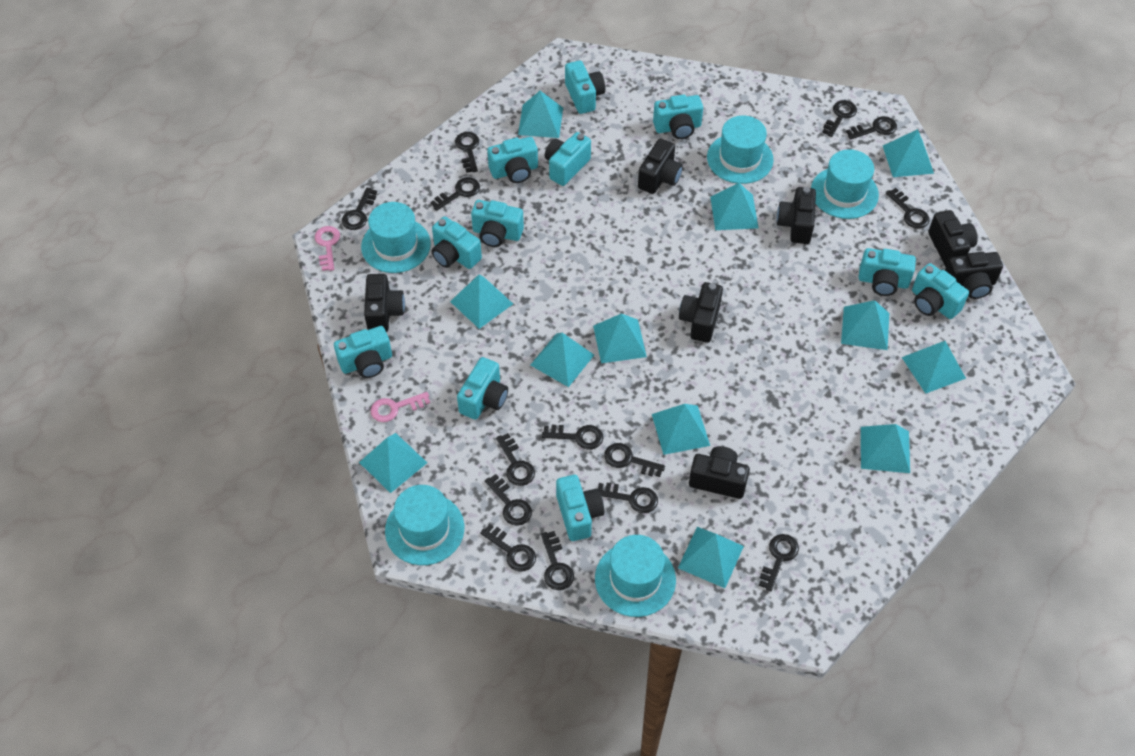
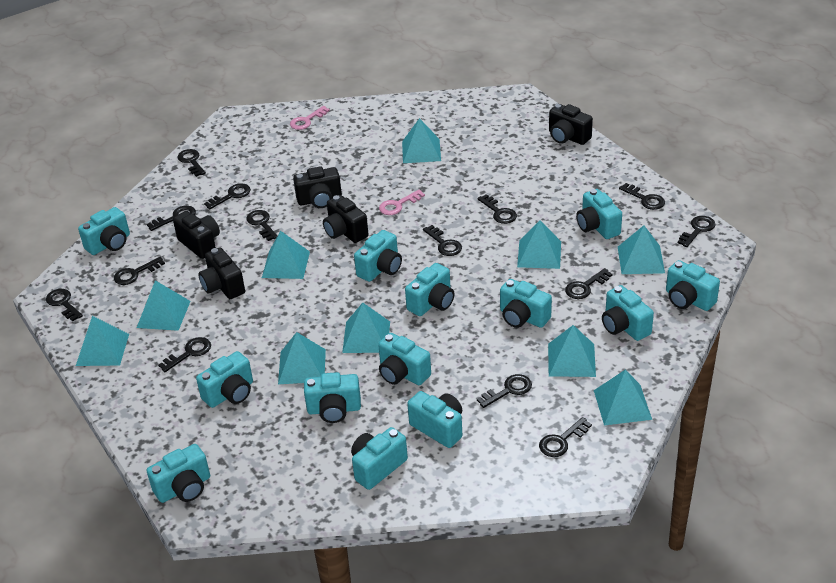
black camera: [364,274,405,332] [638,139,683,194] [679,282,723,343] [689,446,750,499] [777,187,816,244] [928,210,978,267] [945,252,1003,299] = 7 -> [173,211,220,259] [198,247,245,299] [293,166,342,208] [323,195,369,243] [549,104,593,145] = 5
turquoise camera: [334,326,392,378] [432,216,482,269] [457,357,508,420] [471,200,524,247] [487,137,538,183] [545,132,591,186] [556,475,604,541] [565,60,605,114] [653,95,703,139] [859,248,916,296] [912,263,969,319] = 11 -> [78,207,130,255] [147,444,210,503] [196,351,253,408] [304,372,361,423] [351,427,408,490] [354,230,402,282] [378,333,431,385] [405,263,455,316] [407,391,462,448] [500,279,552,328] [576,189,622,239] [602,285,654,341] [666,260,720,311] = 13
turquoise hat: [361,202,431,273] [385,485,464,565] [595,535,676,617] [707,116,774,184] [811,149,879,219] = 5 -> none = 0
turquoise pyramid: [359,433,427,493] [450,274,513,329] [518,91,563,138] [531,333,594,387] [593,313,647,363] [652,404,710,455] [678,527,744,588] [710,183,759,230] [841,300,889,350] [861,424,910,473] [883,129,934,177] [902,341,966,394] = 12 -> [76,316,129,366] [137,280,191,331] [262,231,310,279] [278,332,326,384] [342,303,390,353] [402,118,441,163] [517,220,561,269] [548,325,596,377] [594,369,652,425] [618,225,665,274] = 10

